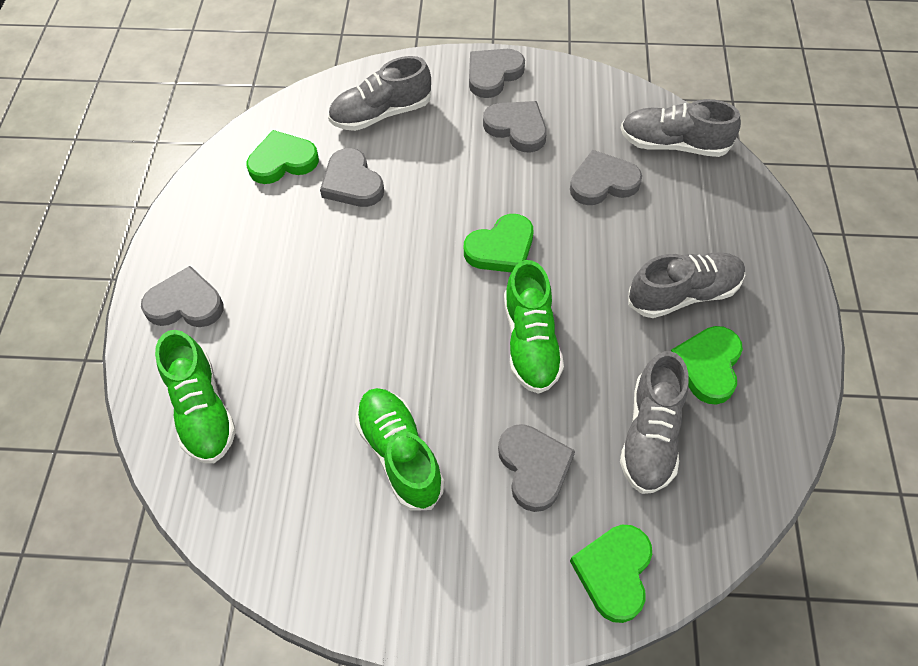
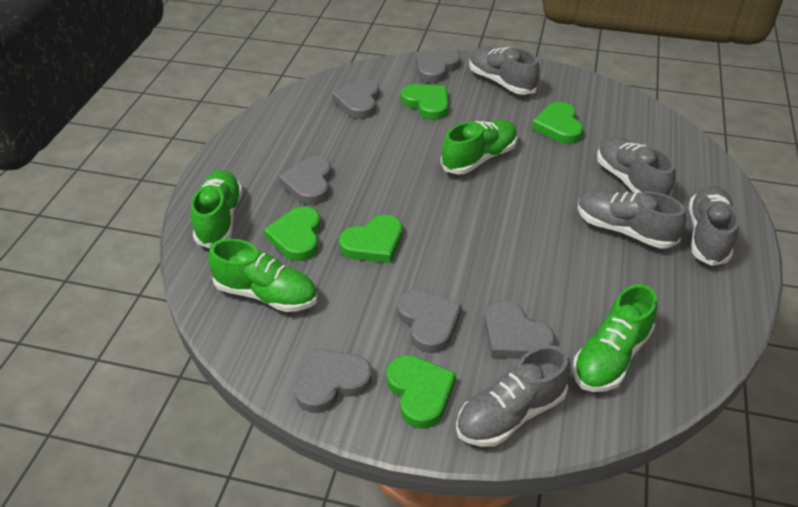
green heart: [247,130,319,184] [464,214,533,273] [570,525,652,623] [671,326,743,405] = 4 -> [264,206,321,261] [339,215,403,263] [386,355,456,429] [401,84,448,120] [532,102,583,144] = 5
green shoe: [155,330,236,463] [355,388,444,511] [504,260,564,394] = 3 -> [191,170,243,248] [208,239,318,312] [441,120,518,174] [573,284,657,392] = 4
grey shoe: [328,56,431,131] [620,351,689,494] [621,99,741,157] [629,252,745,318] = 4 -> [456,345,570,447] [469,47,540,95] [578,190,686,249] [597,137,676,196] [689,186,739,266] = 5

